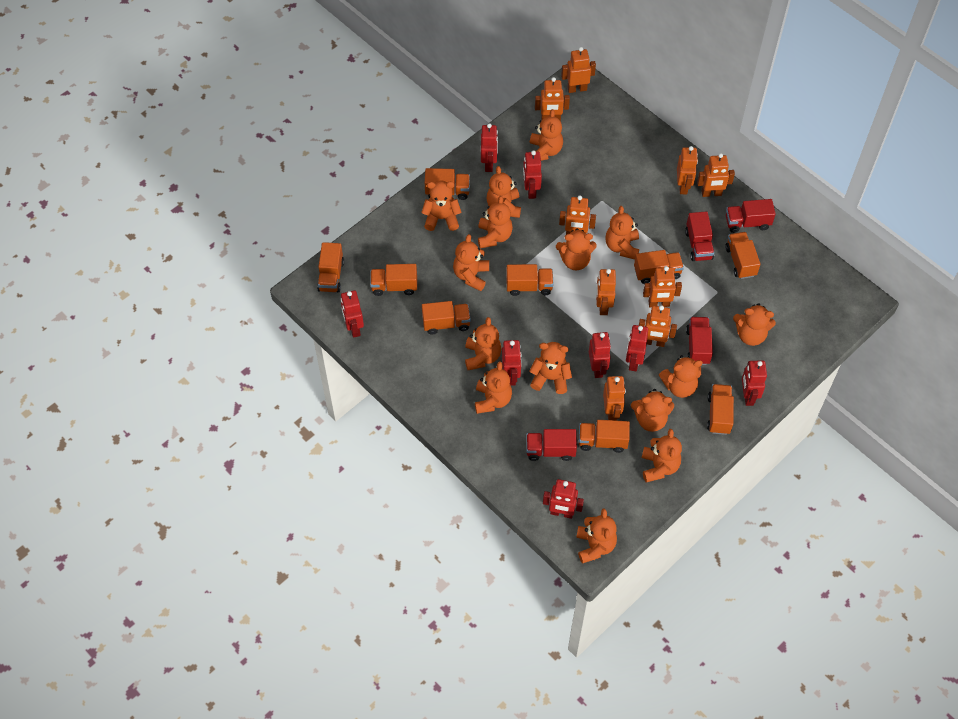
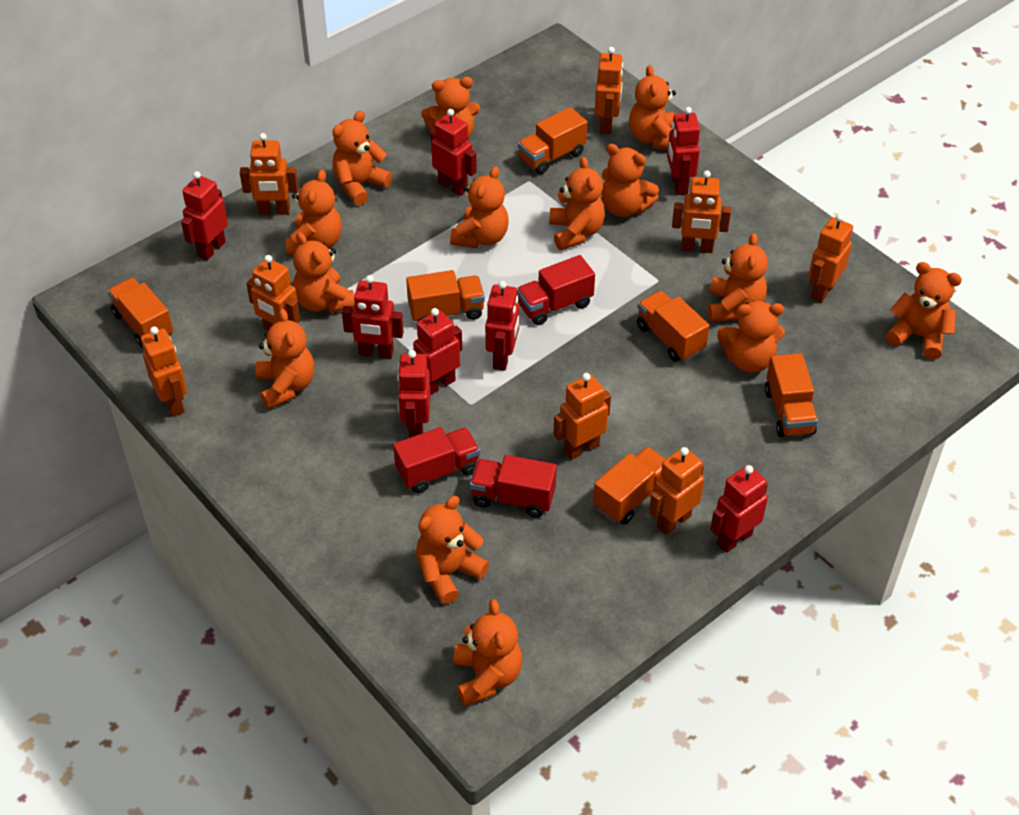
orange robot: [535,77,570,121] [559,195,596,235] [561,47,596,93] [596,269,616,315] [603,376,626,421] [639,305,677,347] [643,266,682,307] [677,146,698,194] [697,153,735,197] = 9 -> [141,327,187,416] [240,133,298,215] [246,255,300,331] [553,373,611,460] [595,47,623,134] [649,447,704,535] [672,170,731,253] [808,214,853,303] = 8
orange teddy bear: [421,180,462,231] [453,234,489,291] [465,317,502,370] [475,362,512,414] [478,196,513,248] [487,166,521,218] [530,109,563,161] [530,342,572,394] [556,228,597,270] [576,509,617,564] [605,206,639,259] [631,389,674,432] [642,429,682,482] [659,355,703,398] [733,303,776,346] = 15 -> [256,309,315,409] [286,170,342,254] [293,232,355,313] [332,110,393,206] [416,496,489,604] [421,77,480,140] [450,166,509,248] [453,599,522,706] [549,157,605,250] [602,144,659,217] [629,65,676,150] [708,233,768,322] [718,301,785,373] [885,262,962,360] = 14
orange truck: [317,242,344,292] [370,264,417,296] [422,301,471,334] [425,168,470,200] [506,264,553,296] [579,420,630,453] [634,250,684,284] [707,384,734,435] [725,232,761,279] = 9 -> [108,278,173,348] [406,270,485,321] [518,107,587,174] [593,446,666,525] [637,291,710,362] [765,353,818,437] = 6
red truck: [526,429,577,461] [685,211,714,261] [686,317,713,365] [726,199,776,233] = 4 -> [393,427,480,493] [470,455,557,518] [517,255,595,325] = 3

